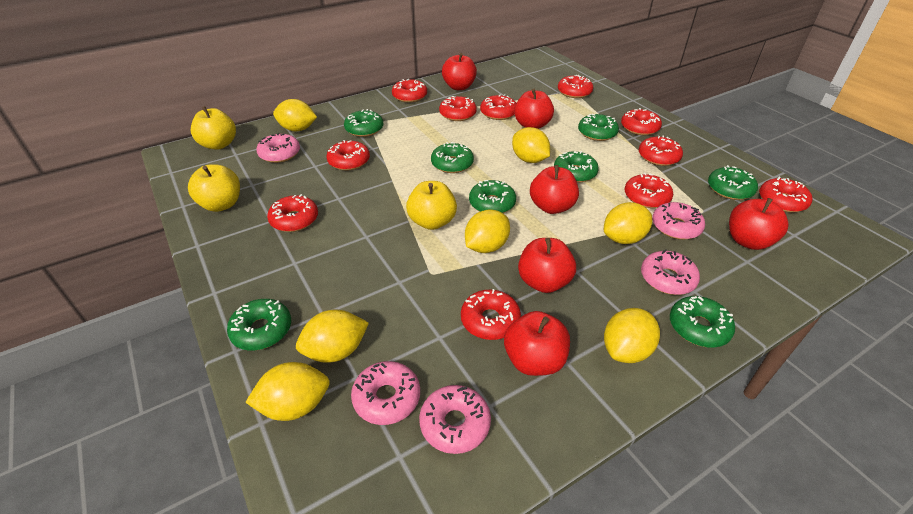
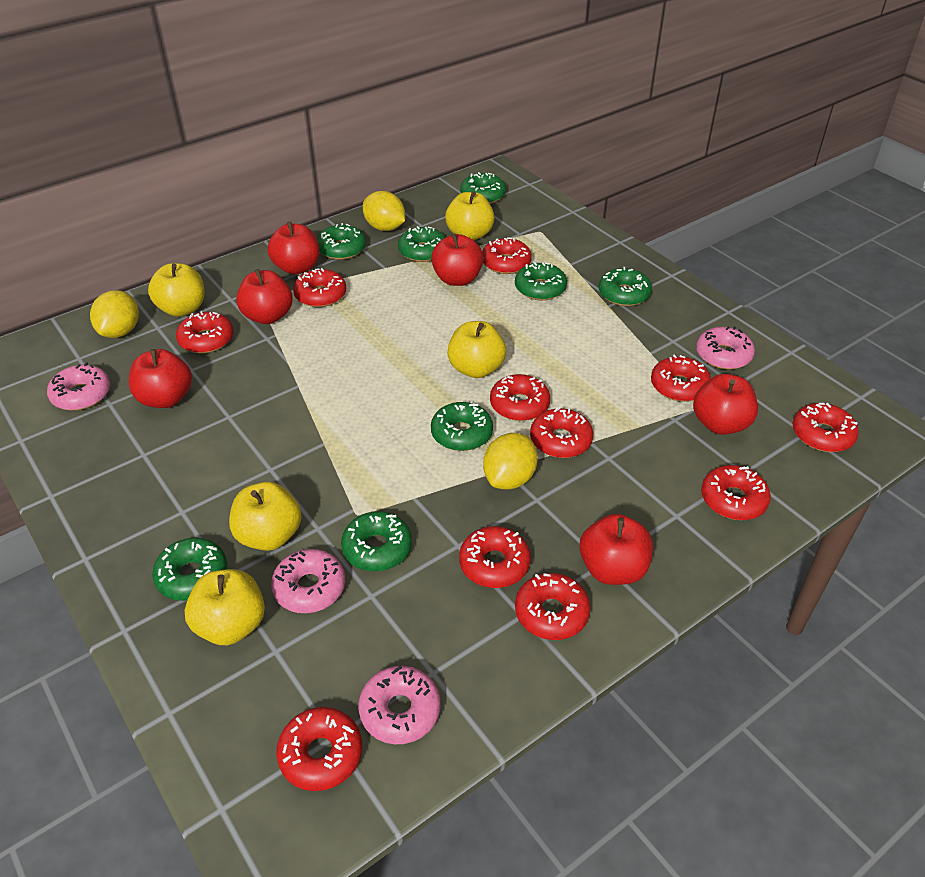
pink donut: [256,133,300,163] [351,361,420,425] [419,385,491,454] [641,249,700,295] [652,202,705,240] = 5 -> [47,363,110,410] [271,549,345,613] [358,666,440,744] [696,326,755,370] = 4
yellow apple: [188,164,240,212] [191,106,236,150] [406,181,457,230] = 3 -> [148,263,205,317] [185,569,265,645] [229,482,302,551] [445,191,494,240] [447,321,506,378] = 5
yellow lemon: [245,362,330,421] [273,99,317,131] [296,310,369,363] [465,210,510,253] [512,127,550,163] [604,202,652,244] [604,308,660,363] = 7 -> [90,290,139,338] [363,191,405,231] [483,433,538,490] = 3

